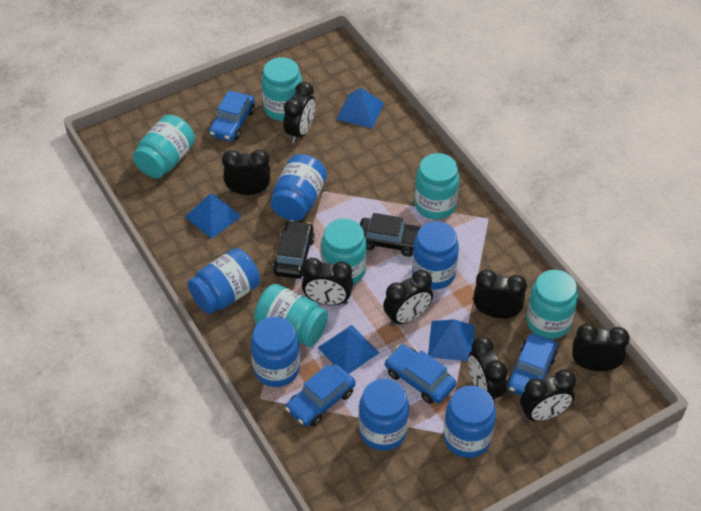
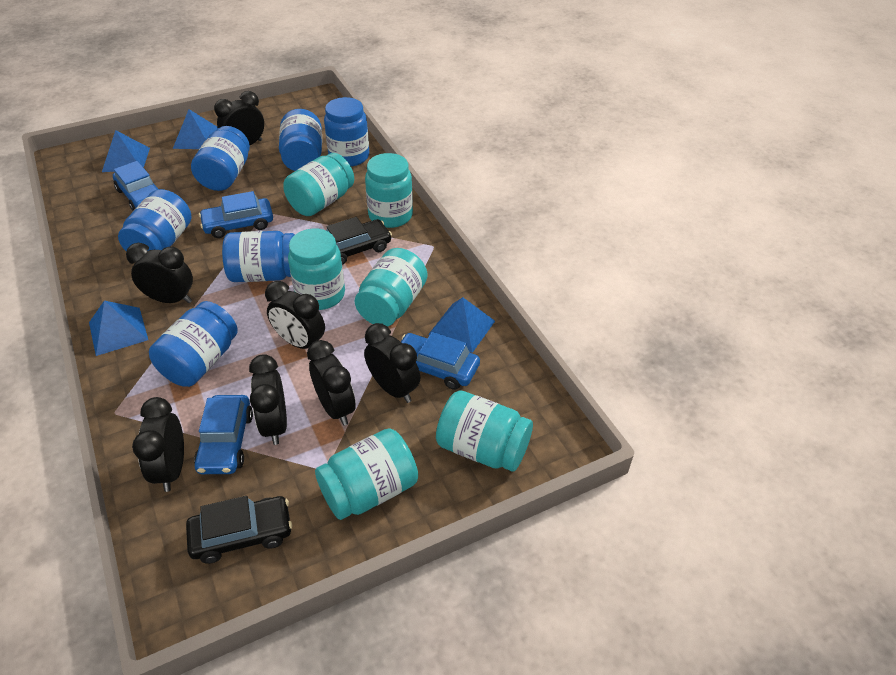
black clock: [222,150,270,195] [283,82,315,143] [302,258,353,306] [383,270,433,326] [468,336,508,405] [473,270,527,318] [520,369,576,421] [572,324,630,371] = 8 -> [126,243,193,303] [132,397,184,492] [214,91,264,145] [249,354,287,445] [265,281,325,349] [307,340,356,426] [364,323,420,403] = 7

